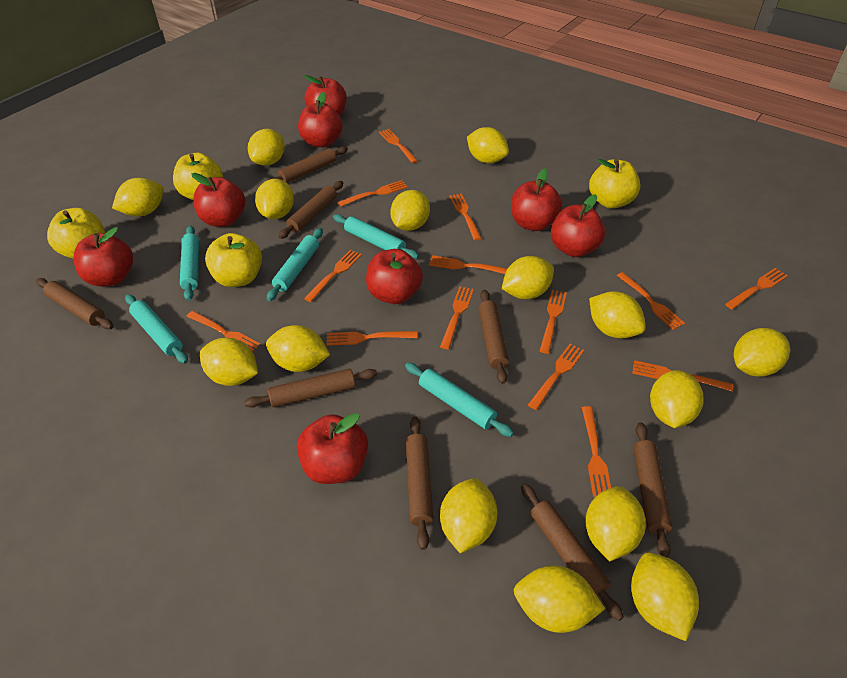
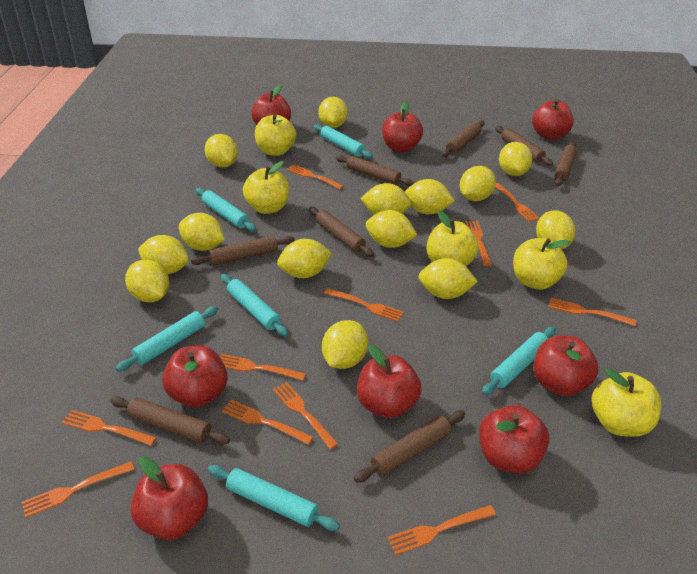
orange fork: [186,311,261,352] [304,250,362,302] [326,331,417,346] [337,180,408,207] [379,129,418,163] [429,255,507,274] [440,286,474,349] [449,193,482,240] [528,344,584,410] [540,290,567,354] [581,406,611,497] [616,272,685,330] [632,360,733,392] [725,268,788,309] = 14 -> [22,462,134,518] [62,410,157,446] [220,354,306,381] [222,400,313,445] [273,382,338,449] [287,164,344,189] [324,288,404,322] [387,505,496,555] [465,221,492,266] [495,183,539,222] [548,298,637,326] = 11
turquoise rolling pin: [125,294,188,364] [180,225,199,301] [267,228,323,301] [333,214,419,259] [405,363,514,437] = 5 -> [116,306,218,372] [196,188,256,232] [208,465,340,531] [221,274,289,337] [314,124,373,159] [482,327,556,395] = 6
yellow apple: [47,208,105,259] [173,153,223,200] [205,233,262,287] [589,159,640,209] = 4 -> [243,161,289,214] [255,114,296,156] [426,211,479,266] [513,238,570,290] [592,368,661,437] = 5
yellow lemon: [112,178,164,217] [200,338,258,386] [248,129,285,166] [255,179,294,219] [266,325,330,372] [390,190,430,231] [440,478,498,553] [467,127,509,163] [502,256,554,299] [514,565,605,633] [585,486,646,562] [589,291,646,338] [631,552,699,641] [650,370,704,428] [734,328,790,377] = 15 -> [125,260,169,302] [138,235,189,274] [179,213,225,251] [205,134,238,168] [277,239,332,278] [318,97,348,128] [322,320,368,369] [360,183,411,215] [366,210,417,248] [405,179,455,215] [418,258,478,299] [460,166,496,201] [499,142,532,176] [536,210,575,249] = 14

